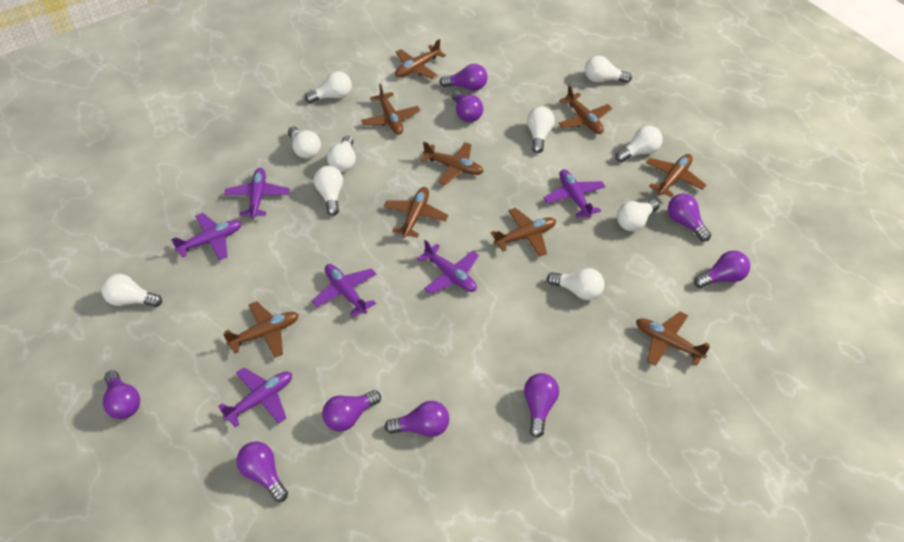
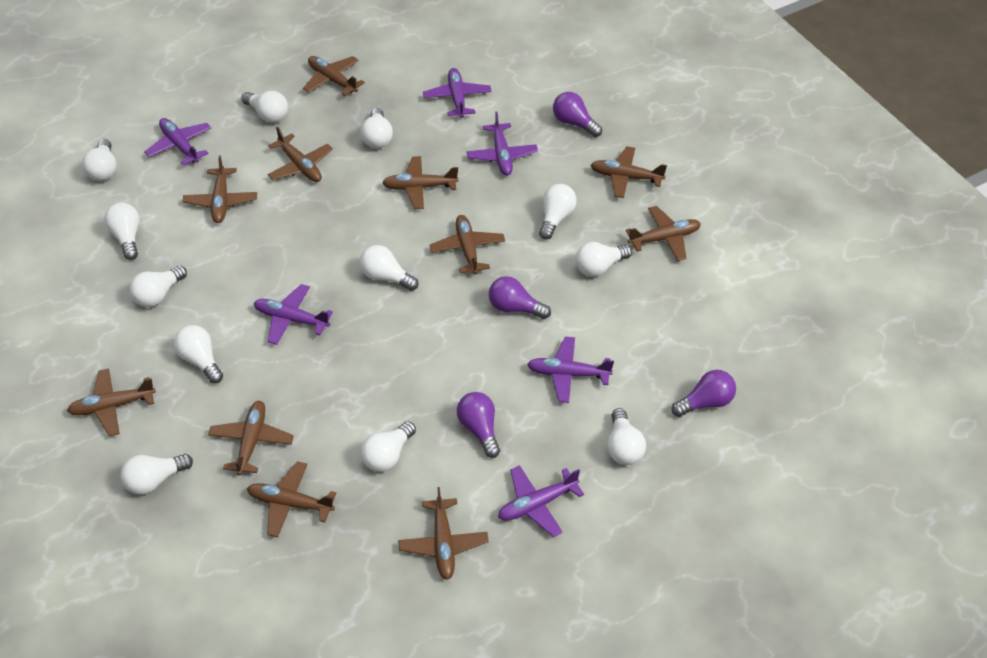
brown plane: [223,301,299,358] [361,84,420,135] [384,187,448,238] [395,39,446,79] [421,142,484,185] [490,208,556,257] [558,85,612,134] [636,311,710,366] [646,154,706,198] = 9 -> [67,368,156,436] [183,156,257,223] [208,401,294,475] [247,461,336,537] [267,127,333,182] [303,56,365,96] [382,156,459,209] [398,487,489,580] [429,215,505,275] [590,146,667,198] [626,206,701,261] = 11
purple light bulb: [103,370,140,419] [236,442,288,502] [322,390,381,432] [384,401,449,437] [439,64,487,91] [452,90,483,122] [524,373,559,438] [668,194,711,241] [694,250,750,288] = 9 -> [457,392,500,458] [489,276,551,319] [553,92,602,137] [672,370,736,417] = 4
white light bulb: [101,274,162,307] [288,126,321,159] [305,71,352,104] [314,166,343,216] [327,136,356,172] [527,107,555,153] [547,268,605,300] [585,56,632,83] [616,126,663,162] [617,199,660,231] = 10 -> [82,139,117,181] [104,202,140,260] [121,454,193,495] [130,265,187,307] [174,325,223,383] [241,91,288,123] [360,245,418,291] [361,108,393,148] [361,421,416,472] [539,184,577,240] [575,242,632,277] [607,408,646,465] = 12

